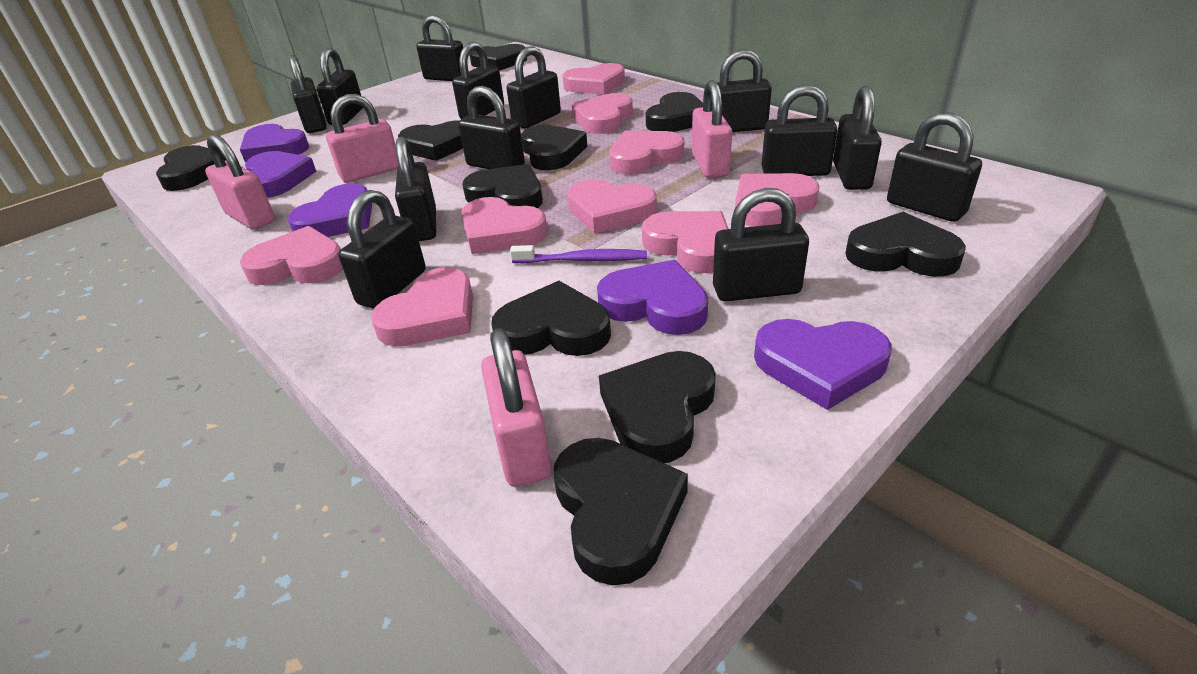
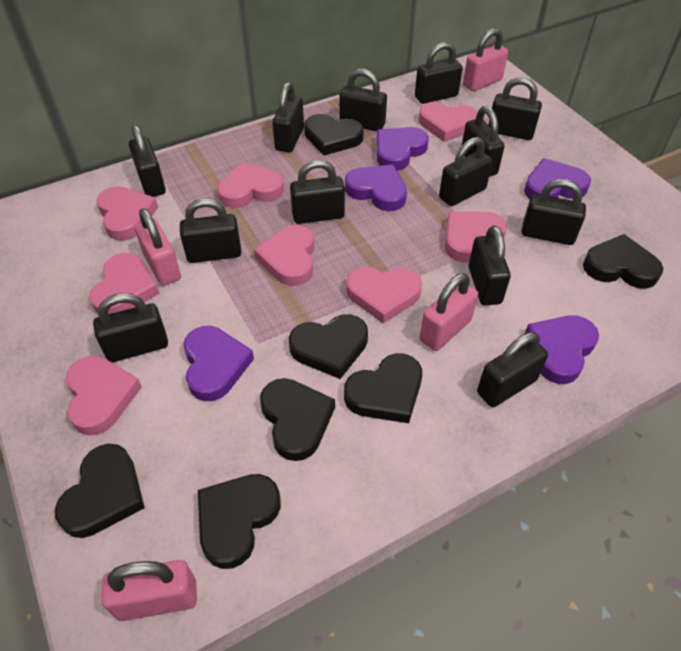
black heart: [156,145,226,191] [398,120,463,161] [462,164,543,208] [469,44,527,71] [492,281,611,356] [521,125,587,170] [554,438,688,586] [599,351,716,463] [646,92,703,132] [845,212,966,277] = 10 -> [55,444,145,538] [198,474,281,569] [260,378,335,461] [289,314,368,379] [304,114,364,155] [344,353,422,423] [583,234,663,289] = 7
pink heart: [240,226,343,285] [371,267,473,346] [461,197,547,254] [562,63,625,95] [567,179,657,234] [571,93,633,134] [609,131,684,174] [642,211,729,273] [735,173,820,227] = 9 -> [66,356,142,435] [89,253,160,314] [97,186,158,241] [217,162,284,208] [254,225,314,286] [346,267,422,323] [419,102,478,142] [445,211,507,262] = 8
purple toothbrush: [510,245,647,263] = 1 -> none = 0

